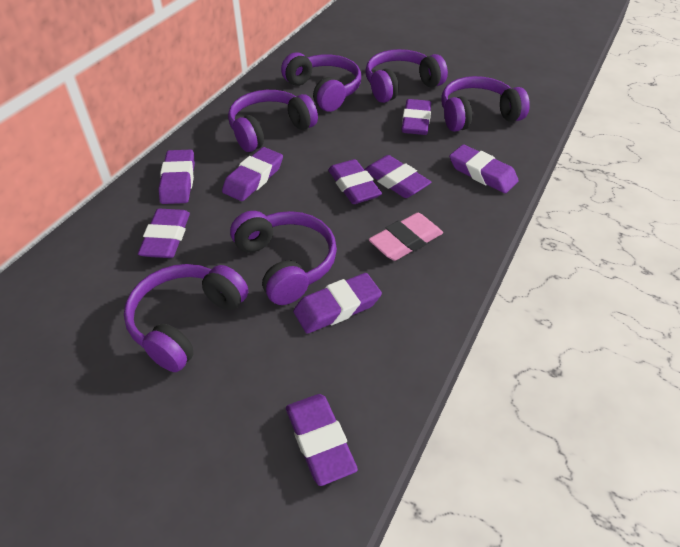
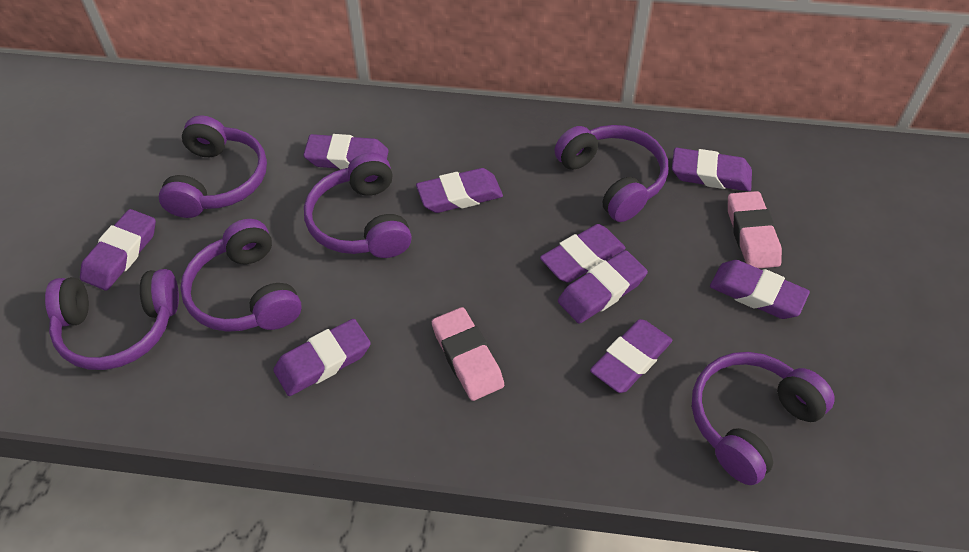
pink eraser: [369,213,443,261] = 1 -> [432,307,504,401] [728,191,782,269] = 2

